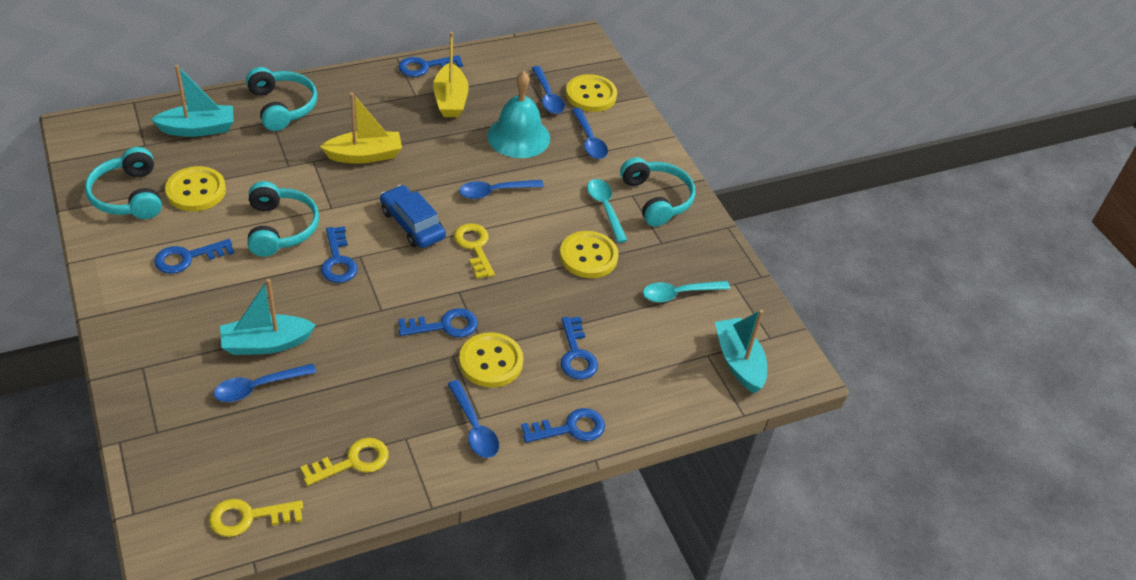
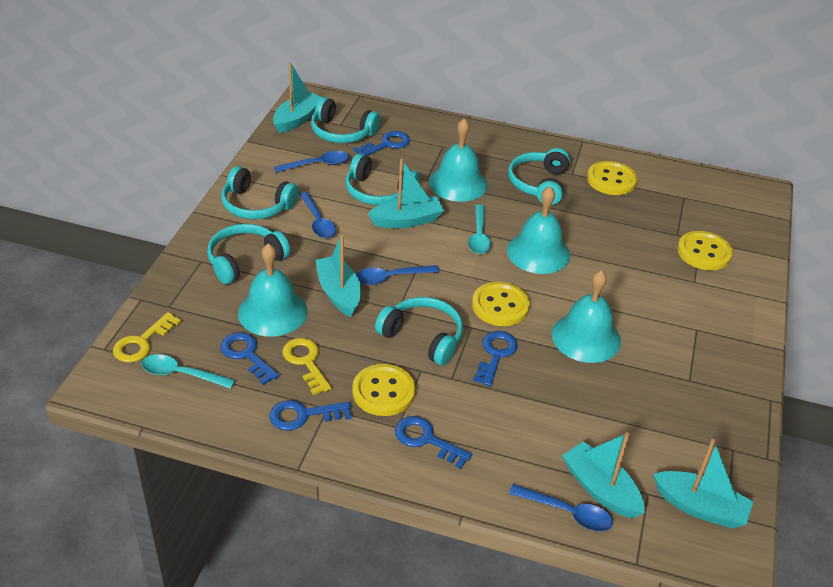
blue car: [380,185,446,248] = 1 -> none = 0
blue key: [154,239,234,274] [321,226,358,283] [398,55,463,77] [398,308,478,337] [521,408,605,443] [560,317,598,380] = 6 -> [220,332,280,385] [269,400,351,431] [354,131,410,156] [395,416,472,469] [473,331,518,386] = 5
blue spoon: [214,363,317,402] [448,380,499,458] [459,180,544,199] [532,66,565,114] [572,108,608,159] = 5 -> [274,151,349,173] [299,192,336,239] [356,265,439,285] [509,484,613,532] = 4
turquoise bell: [487,71,550,158] = 1 -> [238,243,307,337] [429,118,488,202] [507,186,570,274] [552,270,621,363] = 4
turquoise boat: [151,65,234,137] [220,279,316,355] [715,310,767,393] = 3 -> [273,62,322,133] [315,235,361,317] [368,159,444,228] [562,432,645,518] [653,439,754,528] = 5
turquoise headphones: [85,147,162,219] [246,67,317,131] [248,181,319,257] [620,157,695,227] = 4 -> [207,224,290,284] [221,166,299,219] [311,97,380,143] [345,154,420,205] [375,297,463,366] [508,148,570,205] = 6
yellow boat: [320,93,402,164] [433,32,469,117] = 2 -> none = 0
yellow key: [209,499,303,537] [300,438,389,486] [454,223,495,279] = 3 -> [113,312,181,363] [282,338,332,395] = 2

